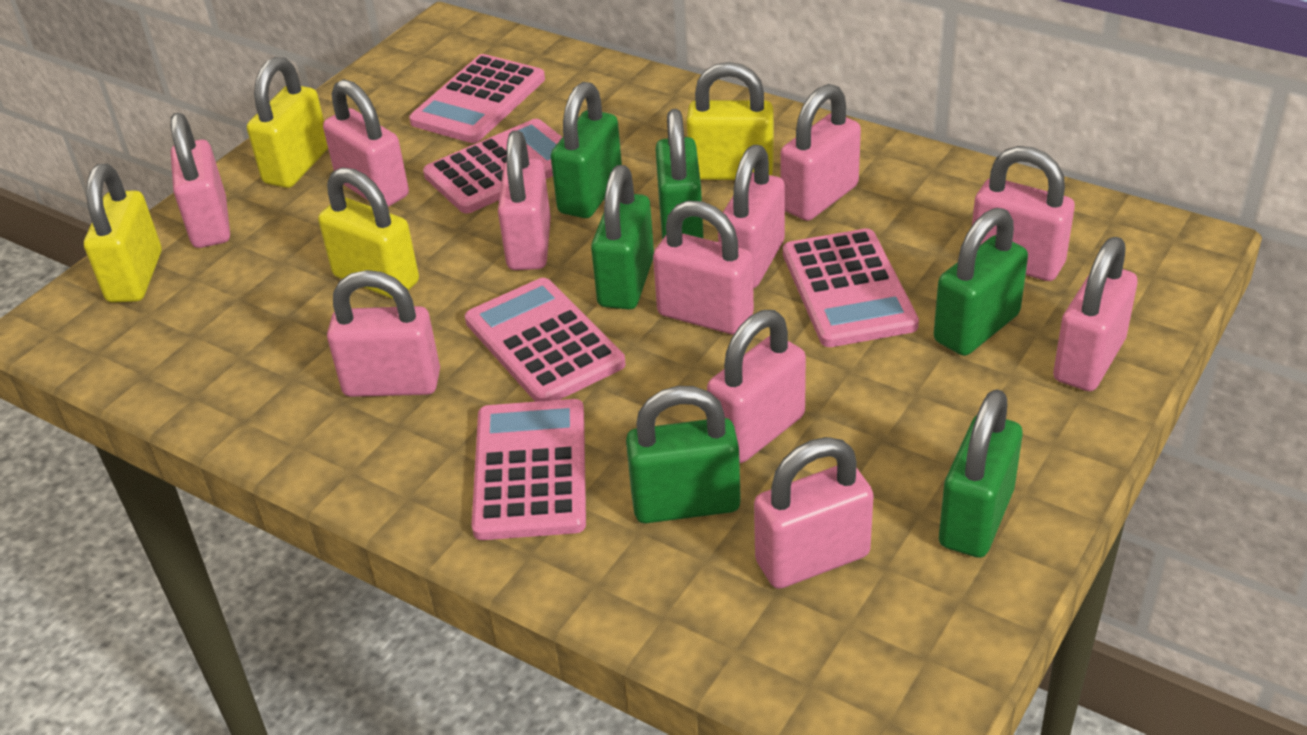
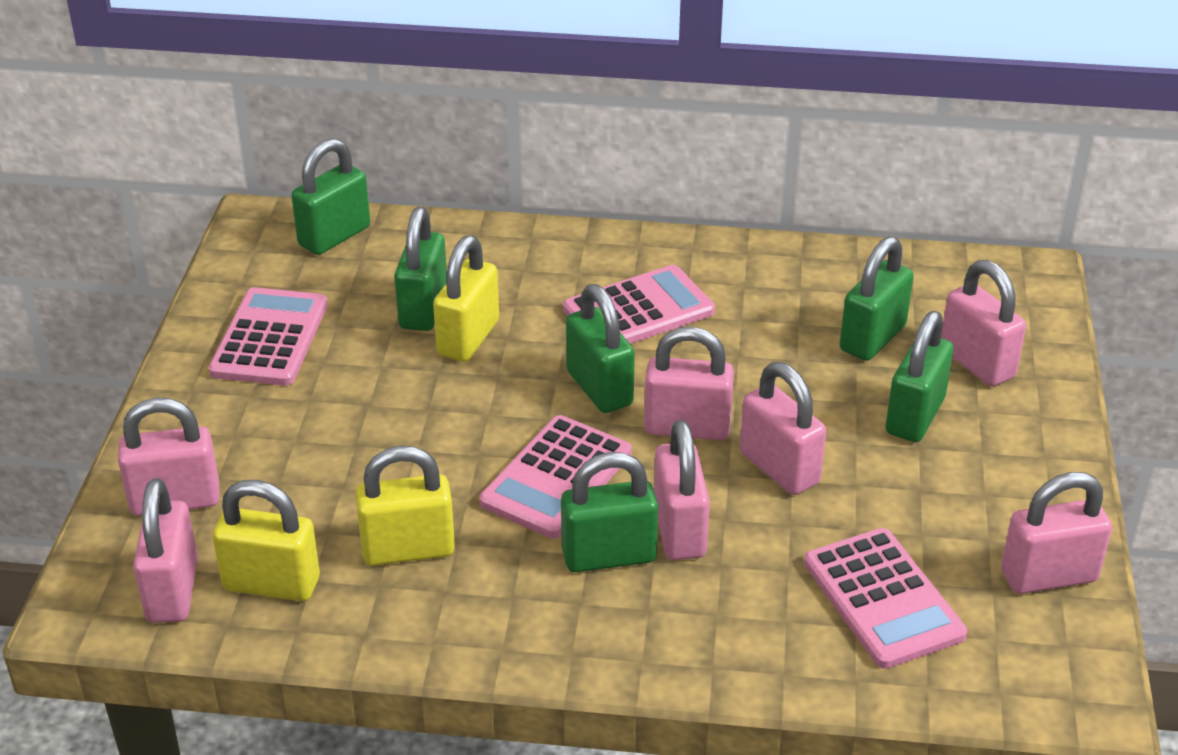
pink calculator: [409,54,545,143] [423,119,562,213] [465,278,625,402] [472,399,586,540] [783,228,919,347] = 5 -> [209,287,328,386] [479,415,632,538] [563,265,715,344] [804,528,967,669] = 4
pink padlock: [170,113,230,248] [323,79,409,207] [327,270,440,397] [498,130,551,270] [653,201,754,335] [707,310,806,463] [718,145,785,288] [754,437,874,589] [780,84,861,221] [972,146,1075,281] [1053,237,1138,391] = 11 -> [118,397,220,515] [133,478,198,623] [644,326,734,440] [654,420,710,560] [740,362,826,495] [941,260,1026,387] [1001,472,1112,594] = 7
yellow padlock: [84,164,161,303] [247,57,328,188] [318,167,419,299] [686,62,774,180] = 4 -> [213,480,320,601] [355,446,455,566] [433,235,499,361] = 3

